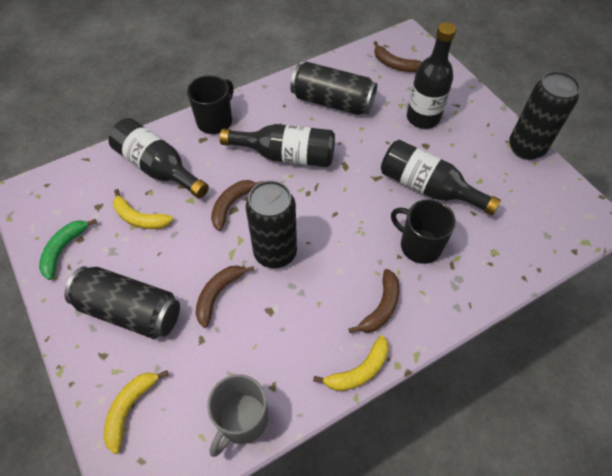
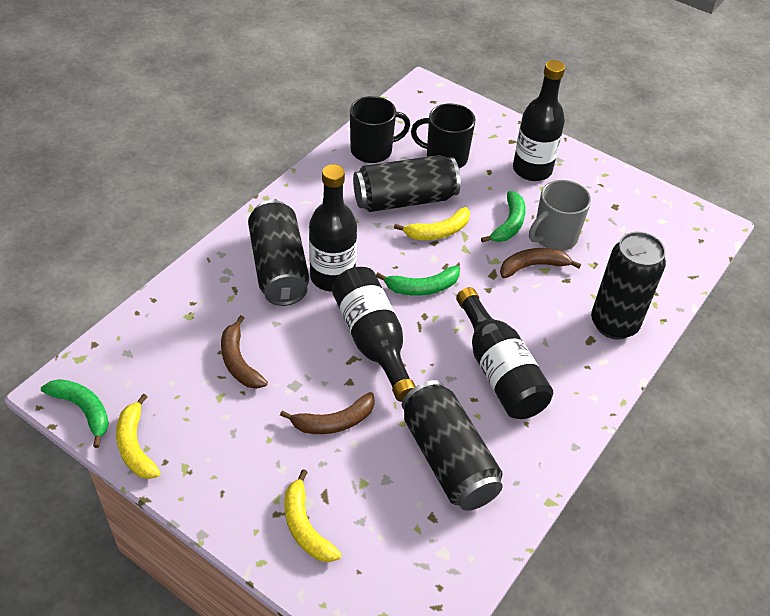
brown banana: [196,265,254,328] [211,180,263,231] [348,269,399,333] [374,41,422,72] = 4 -> [221,315,268,389] [280,392,375,434] [500,248,581,278] = 3
green banana: [39,219,97,280] = 1 -> [41,379,109,448] [376,266,460,296] [481,191,526,243] = 3

